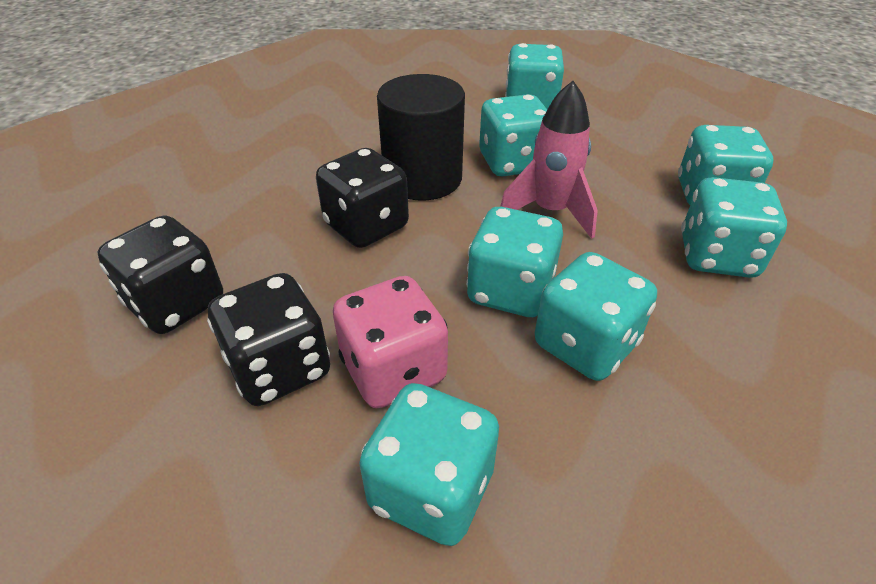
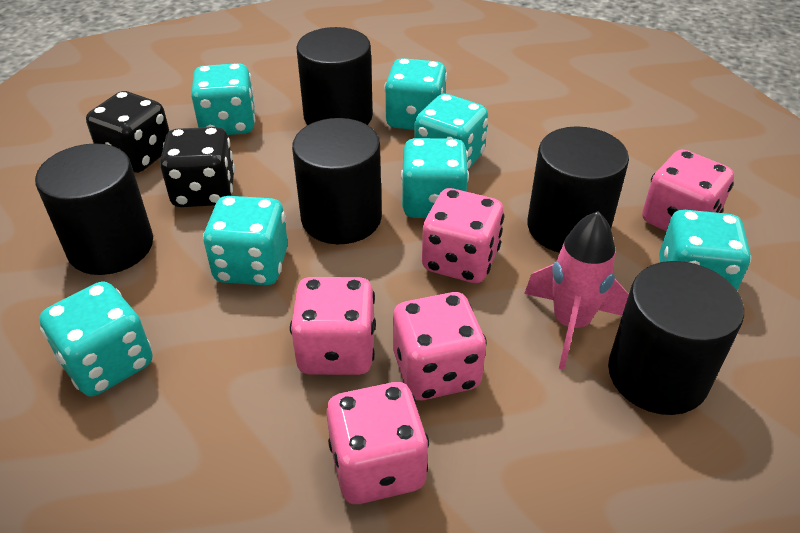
black cylinder: [377,74,465,201] = 1 -> [35,143,153,275] [292,118,382,244] [297,27,373,125] [527,126,629,253] [608,261,744,415] = 5
black dice: [97,215,223,334] [207,273,330,406] [316,148,409,248] = 3 -> [86,91,169,173] [160,127,235,207] = 2
pink dice: [333,276,448,408] = 1 -> [290,277,376,375] [326,382,429,504] [393,292,487,400] [422,188,504,283] [642,150,734,231] = 5

